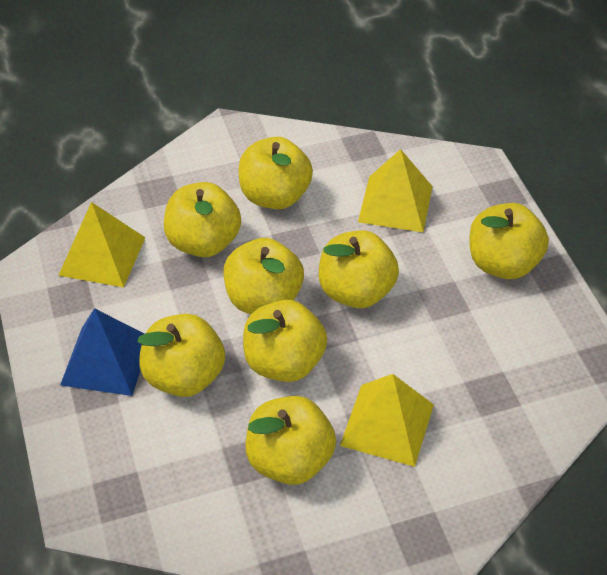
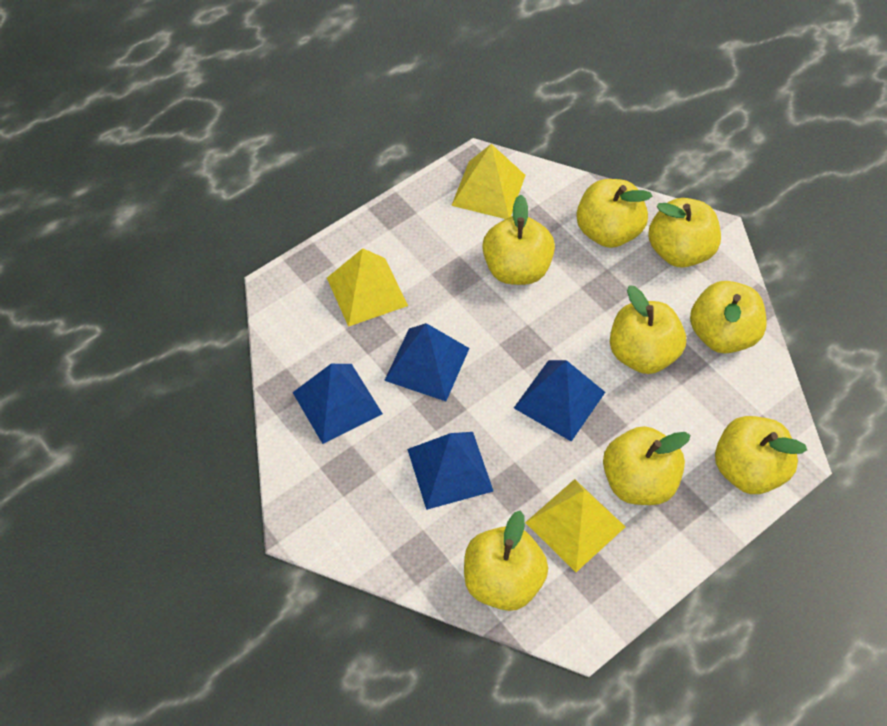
blue pyramid: [60,308,144,396] = 1 -> [292,364,383,444] [384,323,470,401] [407,432,494,510] [514,360,605,442] = 4

